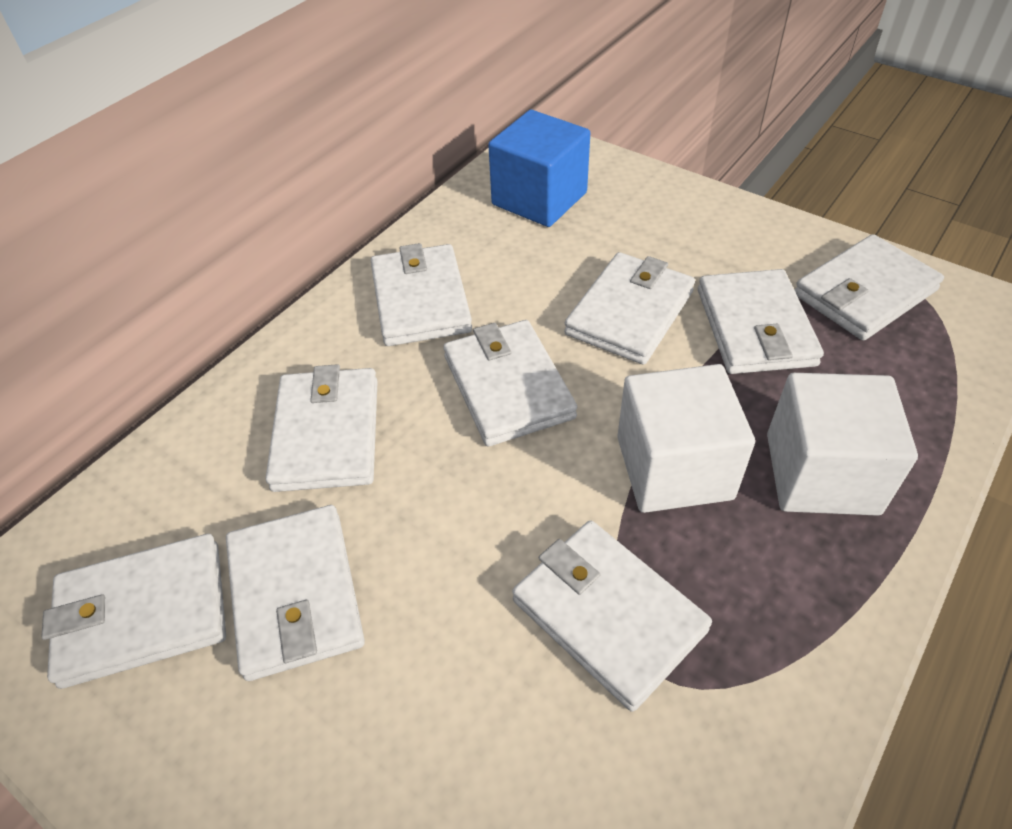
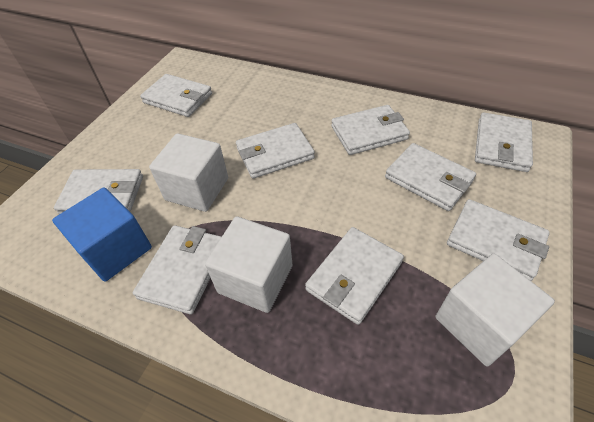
white cube: [617,364,755,513] [767,373,918,516] = 2 -> [149,133,228,212] [205,216,292,313] [435,254,555,366] = 3

